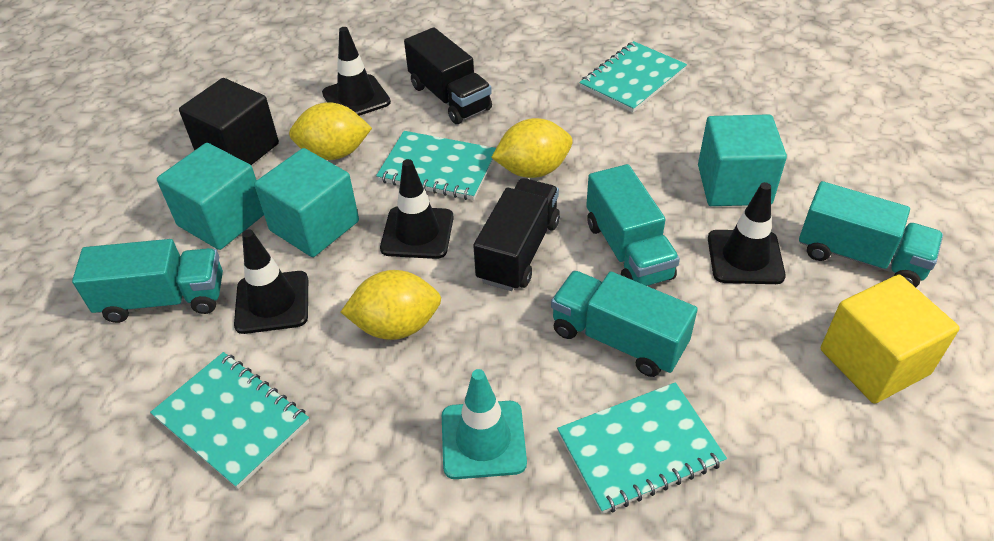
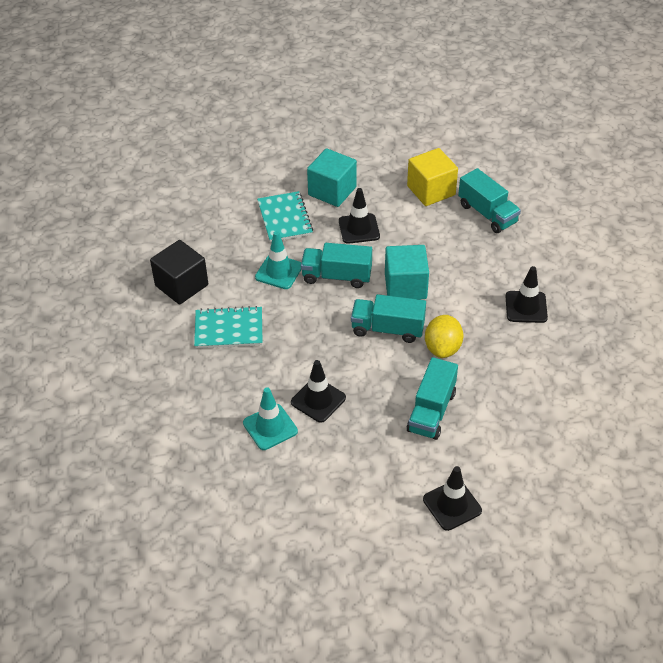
black truck: [404,27,492,124] [473,178,560,291] = 2 -> none = 0
turquoise cube: [157,143,264,250] [254,148,359,257] [698,114,787,206] = 3 -> [307,148,357,207] [385,245,429,299] = 2
turquoise notebook: [150,352,309,489] [376,131,496,200] [557,382,727,514] [579,41,687,113] = 4 -> [194,306,262,348] [257,191,313,242] = 2
turquoise traffic cone: [442,369,527,479] = 1 -> [243,387,298,450] [255,231,301,289] = 2
yellow lemon: [289,102,372,160] [341,270,441,340] [491,118,573,178] = 3 -> [425,315,463,358] = 1

